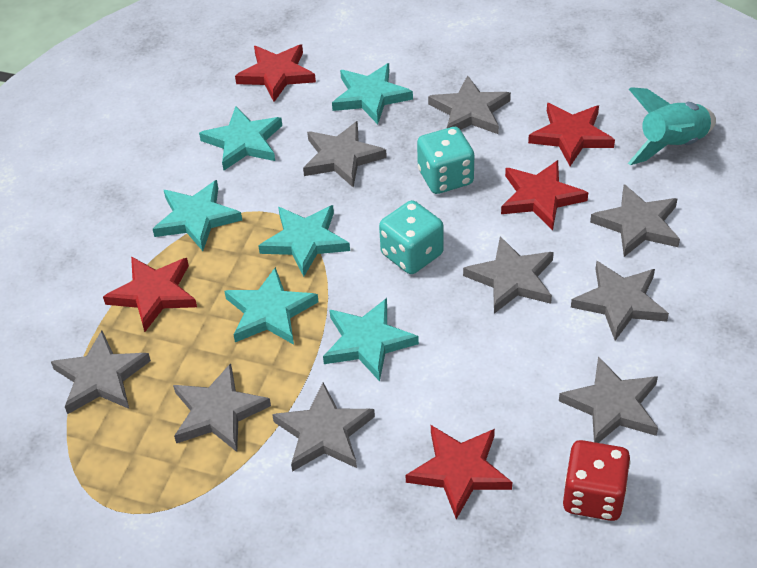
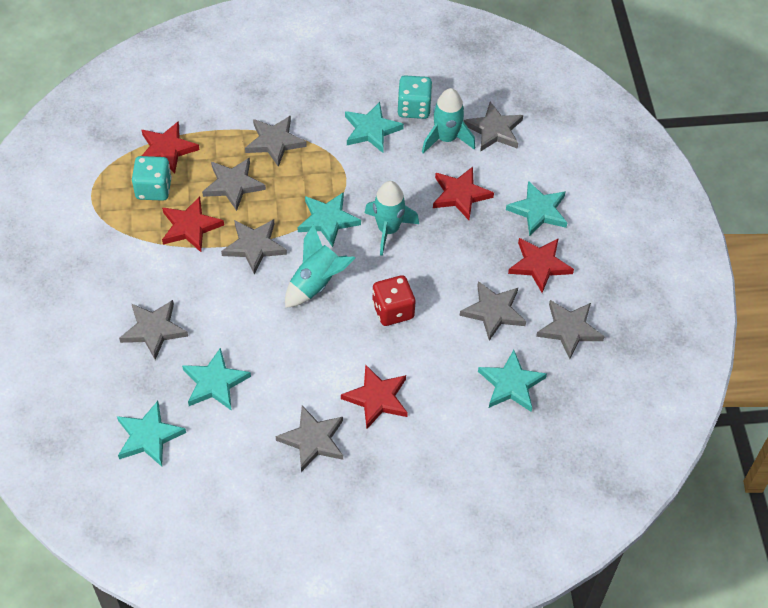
grey star: [51,331,151,414] [173,363,271,452] [272,383,375,472] [303,121,387,188] [428,75,511,134] [463,236,554,314] [559,356,658,443] [571,261,669,341] [590,184,680,257] = 9 -> [119,300,188,360] [202,157,266,211] [221,219,287,274] [245,115,307,167] [276,406,343,472] [460,281,526,341] [464,102,523,152] [536,300,604,359] = 8
turquoise rocket: [628,87,716,165] = 1 -> [285,224,355,308] [365,181,419,256] [422,88,475,154] = 3

